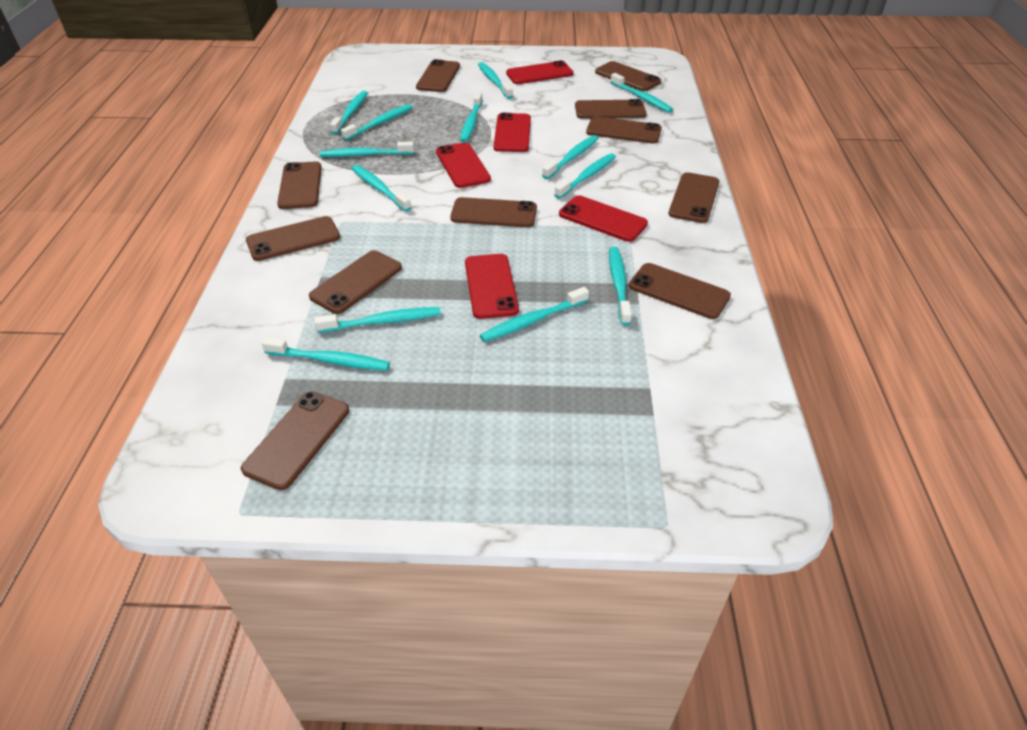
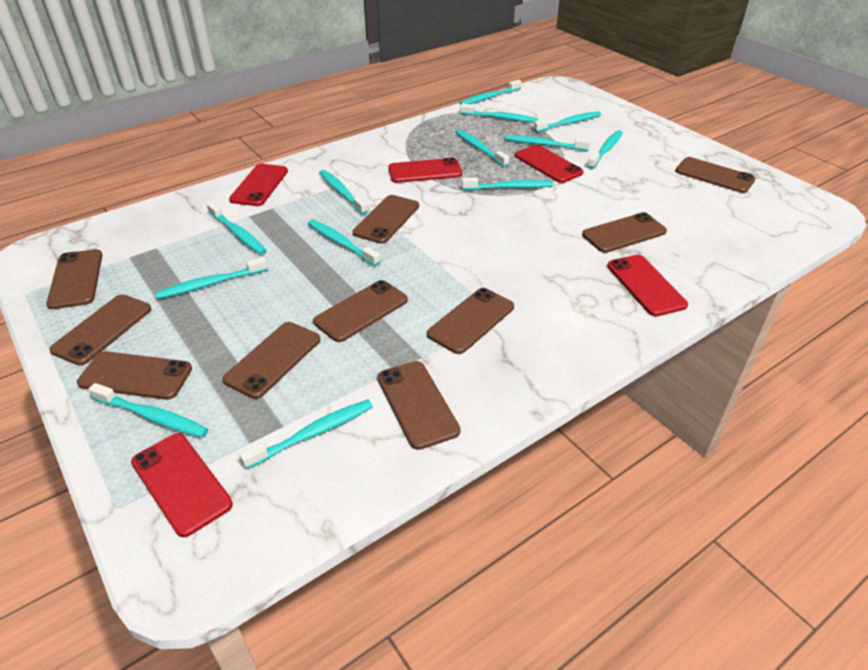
brown phone: [241,391,349,490] [246,216,340,261] [277,161,322,209] [309,250,402,314] [416,59,460,92] [450,197,537,228] [575,99,646,119] [586,116,662,144] [595,61,661,91] [629,263,731,319] [668,172,720,223] = 11 -> [46,249,102,309] [50,294,151,365] [77,351,192,400] [223,322,320,399] [313,280,408,342] [353,195,419,244] [377,361,460,450] [427,288,514,354] [582,212,667,253] [675,157,755,193] = 10

